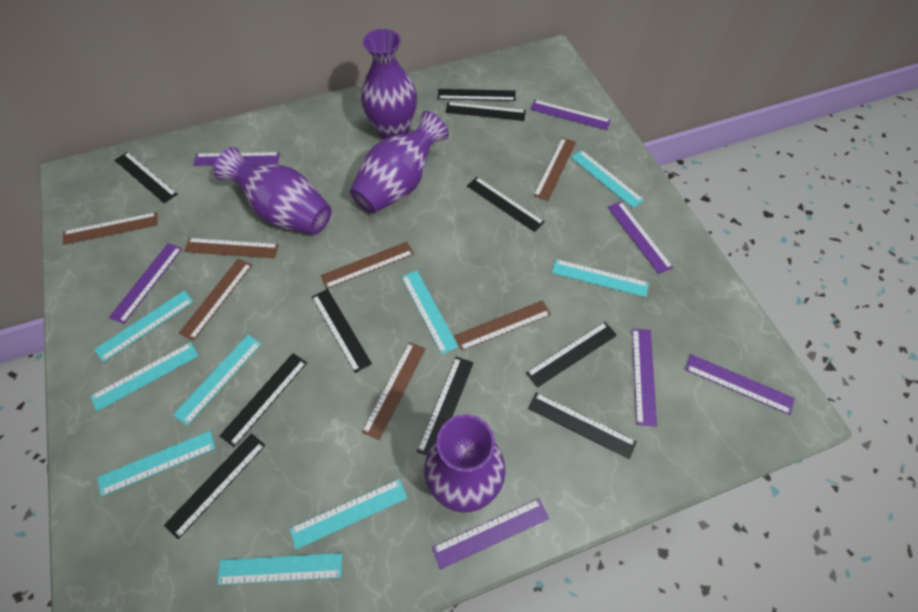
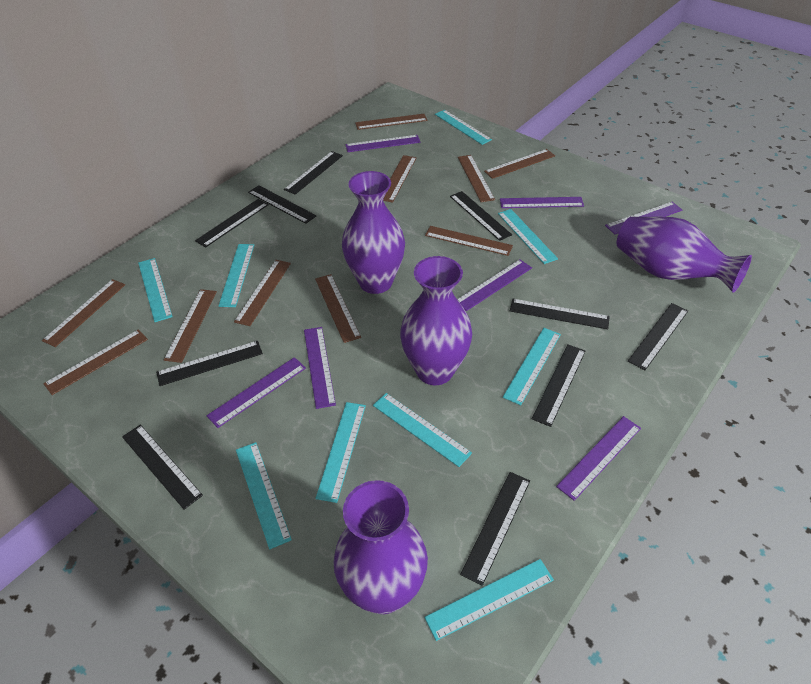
brown ruler: [63,212,157,245] [179,258,252,341] [184,238,279,258] [320,242,414,289] [362,342,426,440] [454,300,551,351] [533,138,576,201] = 7 -> [42,279,125,347] [43,329,148,395] [164,289,217,363] [234,260,291,326] [315,274,361,343] [355,114,428,130] [383,155,417,203] [425,226,513,256] [458,155,495,202] [484,149,555,179] = 10

